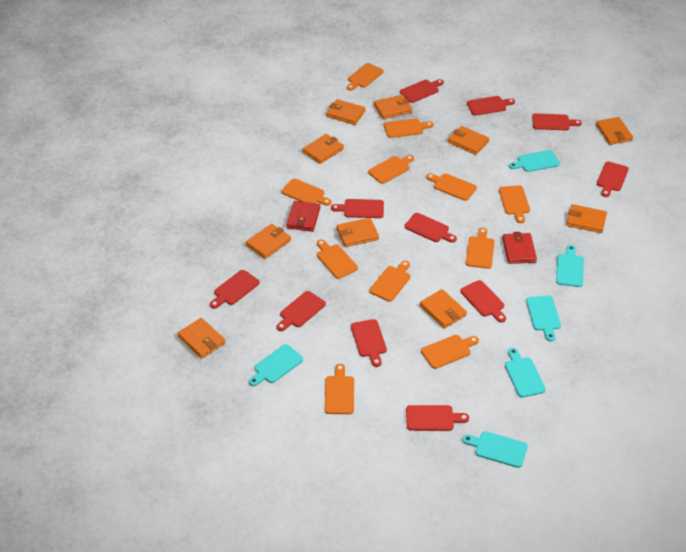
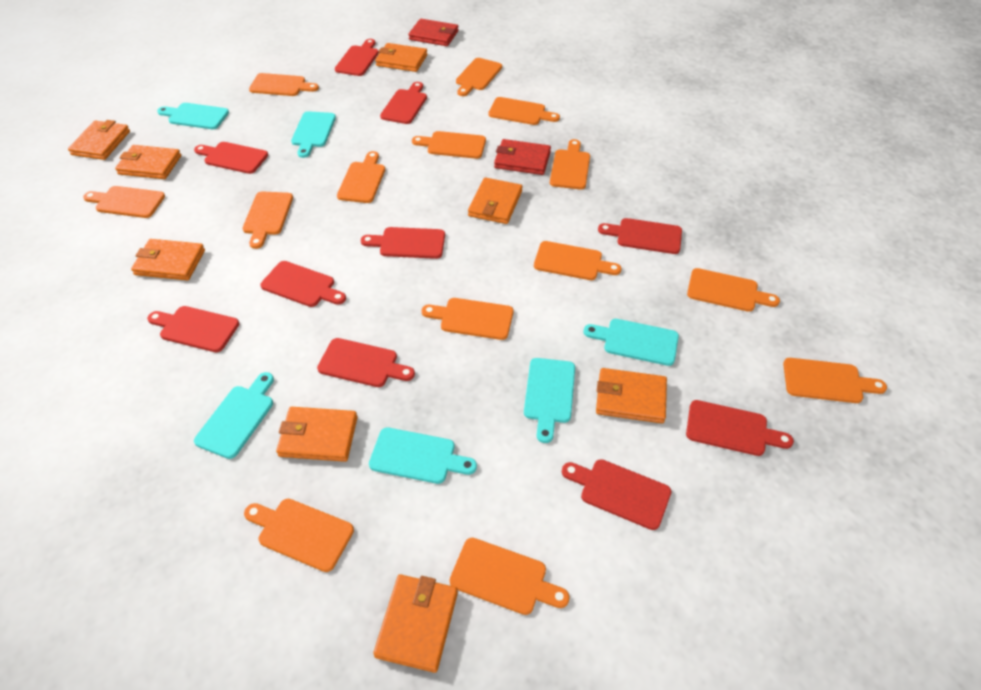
orange cutting board: [281,179,331,206] [317,239,358,279] [325,364,354,414] [347,63,383,91] [368,155,414,184] [369,261,410,302] [384,118,433,138] [421,335,479,369] [426,173,477,201] [466,228,495,269] [499,185,530,223] = 11 -> [83,186,165,218] [242,191,293,249] [244,499,354,572] [249,73,319,96] [337,151,385,203] [412,131,486,159] [422,298,514,340] [450,538,570,615] [456,58,502,96] [488,97,560,125] [534,241,621,280] [550,139,590,190] [687,268,780,312] [783,358,887,403] = 14
orange wallet: [178,318,226,359] [246,224,291,259] [302,134,344,164] [326,99,365,125] [336,218,379,247] [374,95,412,119] [420,289,467,329] [448,126,489,155] [566,204,607,233] [596,117,633,145] = 10 -> [68,120,130,160] [115,145,181,179] [131,239,205,280] [276,407,358,462] [373,574,458,673] [375,43,427,72] [468,177,522,224] [596,368,667,423] = 8
red cutting board: [210,270,260,309] [276,291,326,331] [331,199,384,218] [351,319,387,367] [400,79,444,103] [404,213,457,243] [406,405,469,431] [460,280,506,323] [467,96,515,116] [532,113,582,130] [597,162,629,197] = 11 -> [147,306,239,352] [194,142,268,174] [260,261,346,307] [317,338,415,387] [335,39,379,76] [361,227,445,259] [380,82,427,124] [562,459,671,530] [598,218,682,254] [686,400,794,456] = 10

